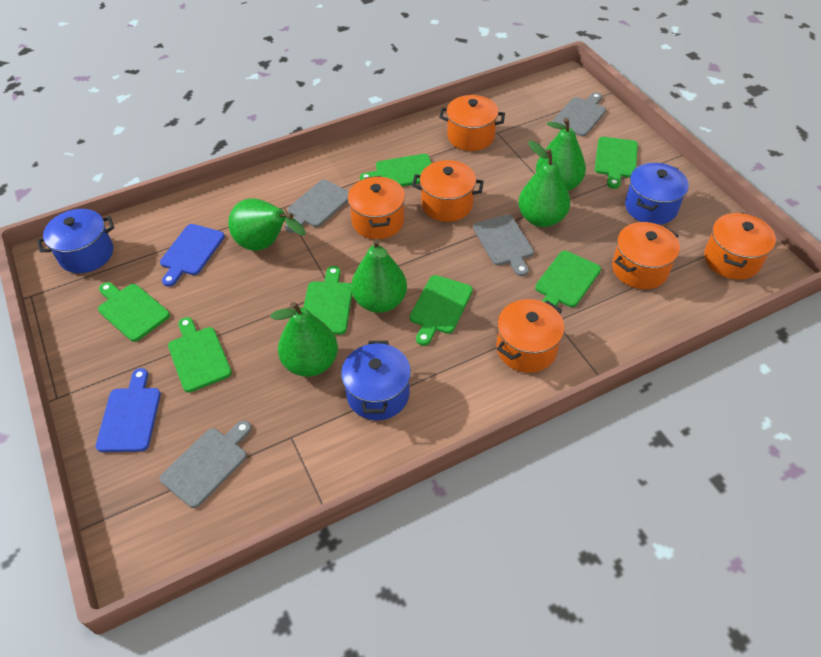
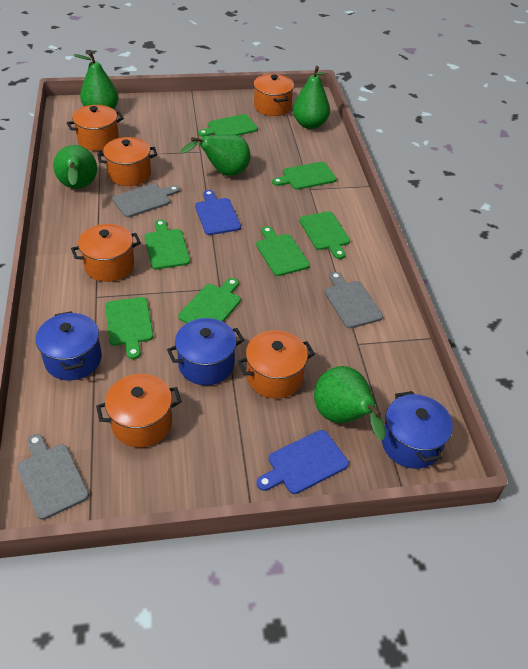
grey cutting board: [160,420,252,508] [285,180,349,233] [473,214,534,277] [552,92,606,137] = 4 -> [17,434,89,520] [112,184,180,218] [325,272,383,328] = 3

